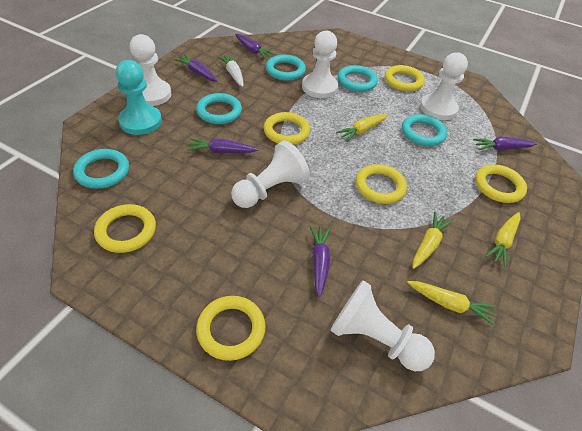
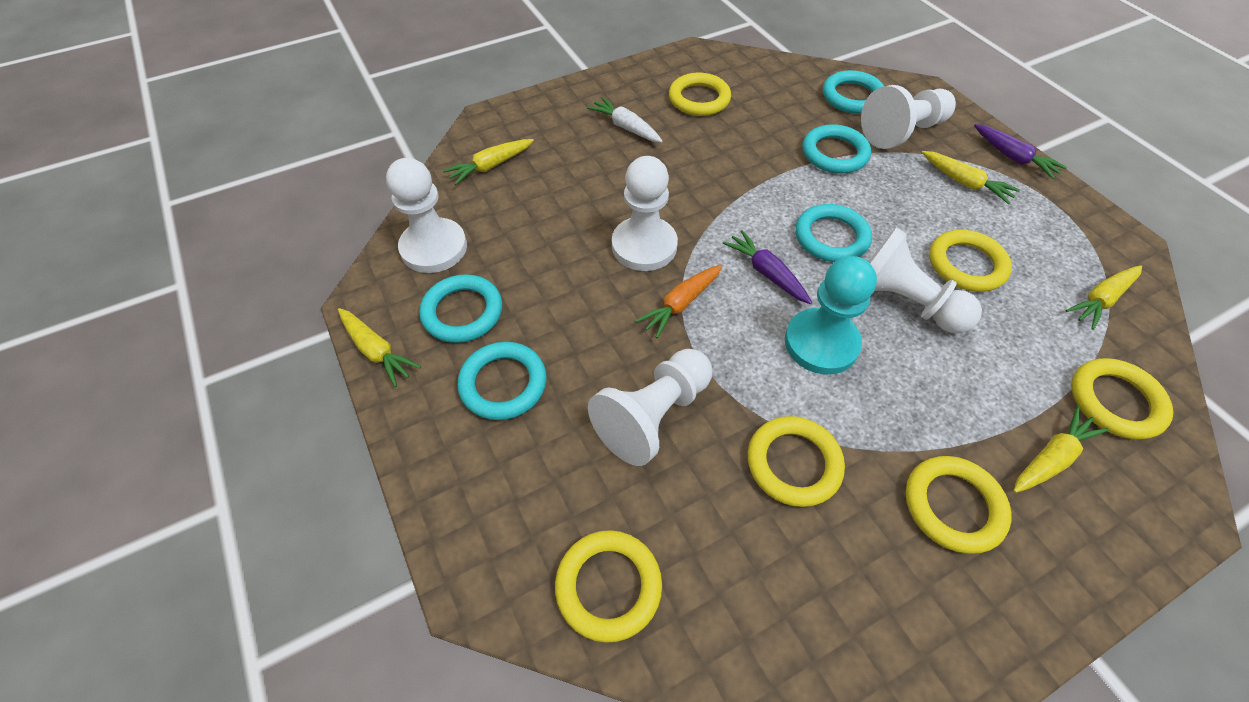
orange carrot: none = 0 -> [635,265,722,338] = 1
purple carrot: [173,54,217,82] [187,138,258,153] [235,34,275,59] [310,225,330,297] [473,137,537,150] = 5 -> [723,230,812,304] [974,124,1067,179] = 2
yellow carrot: [336,114,388,142] [407,281,497,326] [413,212,453,269] [485,212,521,267] = 4 -> [338,308,421,387] [443,139,534,185] [922,151,1020,204] [1013,406,1109,493] [1066,265,1142,330] = 5

